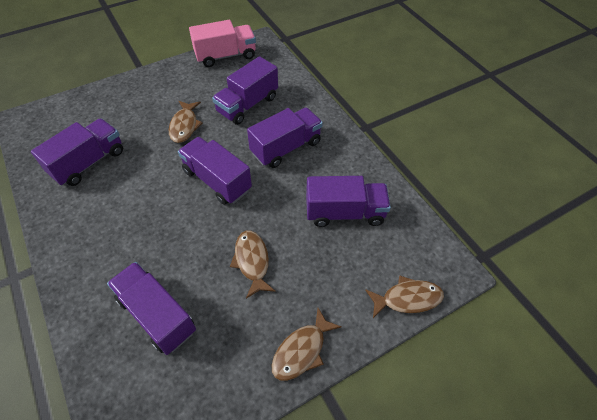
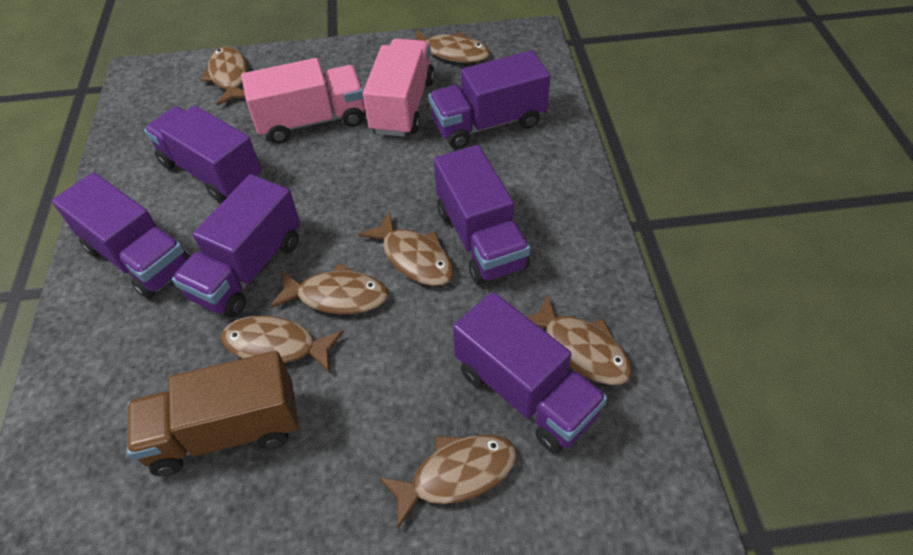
brown fish: [169,101,203,143] [230,230,276,299] [272,308,341,381] [366,276,444,318] = 4 -> [200,46,248,106] [221,315,344,373] [270,263,388,314] [358,211,454,286] [379,434,517,528] [415,29,490,63] [527,294,632,385] = 7
brown truck: none = 0 -> [127,351,298,476] = 1
pink truck: [189,20,256,67] = 1 -> [241,58,365,144] [363,38,435,137] = 2

